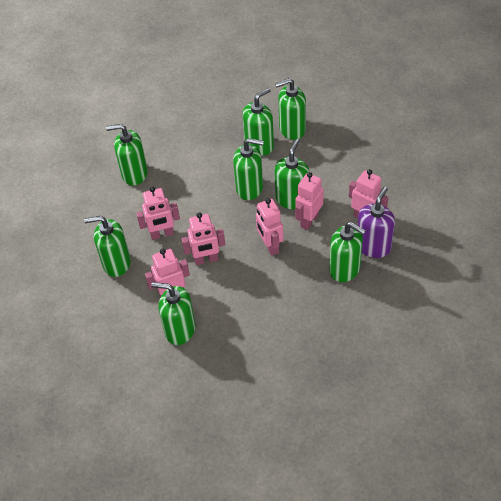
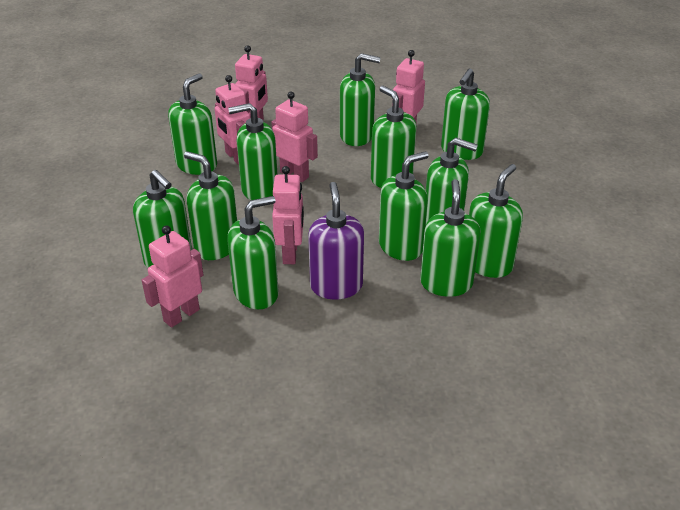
green soap dispenser: [84,216,131,277] [106,124,148,186] [151,282,196,345] [233,138,264,200] [243,88,274,156] [274,139,309,210] [275,78,306,140] [329,222,366,282] = 8 -> [133,170,192,268] [168,73,217,175] [184,151,237,260] [227,196,279,309] [228,103,278,200] [340,53,381,146] [371,86,416,188] [379,151,429,261] [420,179,481,297] [425,138,478,226] [441,68,490,160] [469,164,523,278] = 12

